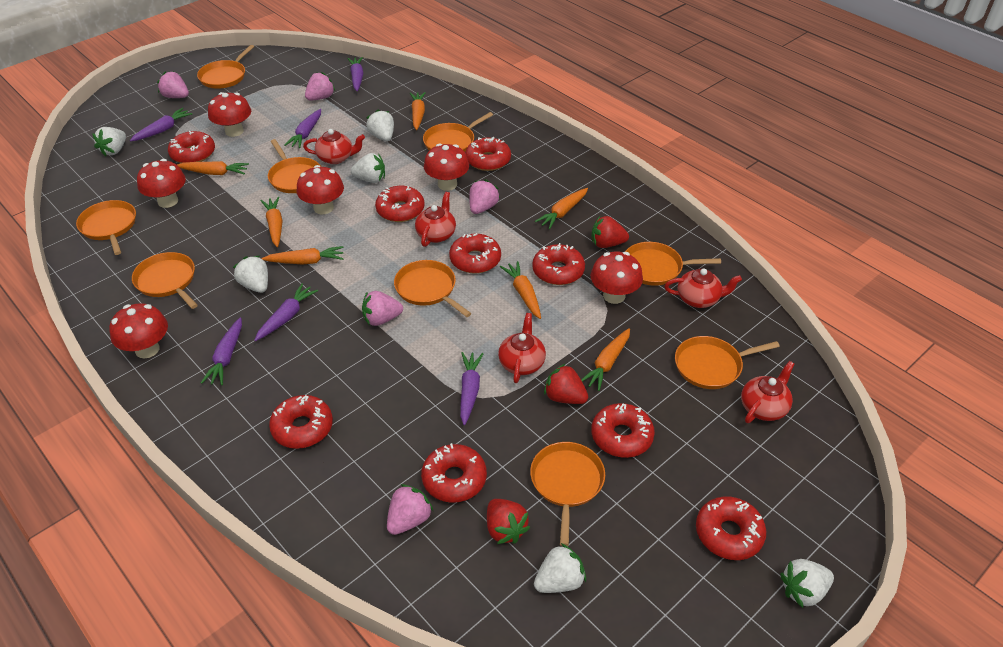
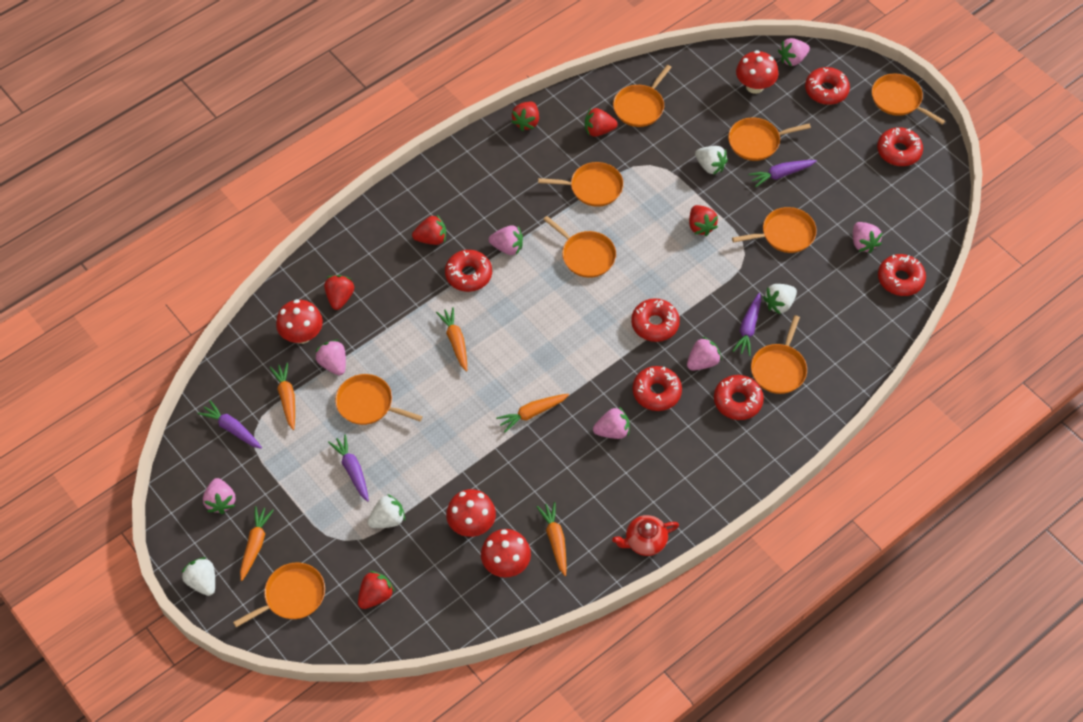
orange carrot: [177,161,249,175] [261,197,283,247] [262,246,343,264] [410,92,426,130] [500,261,541,319] [535,188,588,229] [581,328,630,391] = 7 -> [240,506,274,581] [270,363,295,430] [436,307,467,372] [496,394,569,433] [536,502,567,576] = 5
pink strawberry: [157,71,189,98] [305,72,335,100] [362,291,403,326] [387,484,433,535] [469,179,500,214] = 5 -> [203,478,236,514] [315,340,346,375] [489,225,523,255] [593,407,630,439] [687,337,722,371] [778,38,810,66] [853,222,882,253] = 7
purple carrot: [130,108,192,142] [201,317,242,385] [254,283,318,341] [284,109,321,148] [347,57,363,91] [460,352,483,425] = 6 -> [198,400,262,449] [328,434,369,502] [732,293,761,356] [748,160,817,187] = 4
red donut: [168,131,215,163] [269,395,333,449] [375,186,425,222] [421,443,487,503] [449,233,501,274] [465,136,511,171] [532,243,585,285] [591,403,655,458] [696,496,766,560] = 9 -> [445,250,492,292] [631,298,680,342] [633,366,682,411] [714,375,764,420] [805,67,850,105] [877,127,923,166] [878,254,926,296] = 7
red mushroom: [109,303,168,359] [137,159,186,208] [208,92,251,137] [297,165,344,214] [424,143,469,191] [590,252,643,304] = 6 -> [276,299,323,344] [446,489,496,537] [481,529,531,577] [736,50,779,94] = 4
red strawberry: [487,499,530,544] [544,363,588,404] [592,216,629,248] = 3 -> [324,275,354,310] [358,571,395,609] [412,215,446,245] [511,102,539,131] [585,108,618,137] [689,205,718,236] = 6
red teapot: [303,129,365,164] [415,192,456,247] [498,313,546,383] [664,268,742,308] [741,361,794,423] = 5 -> [612,515,679,556] = 1
white strawberry: [92,127,126,157] [233,256,268,293] [351,153,385,183] [366,110,394,141] [534,543,586,593] [780,559,834,608] = 6 -> [181,557,215,596] [367,494,405,528] [695,146,728,175] [763,284,797,315] = 4

